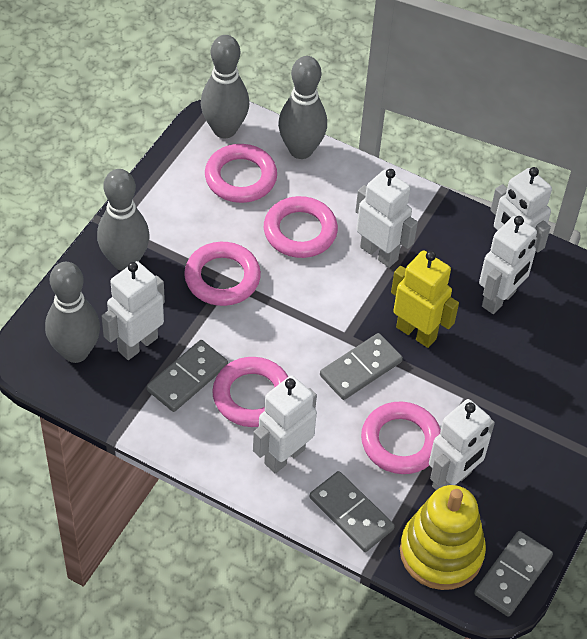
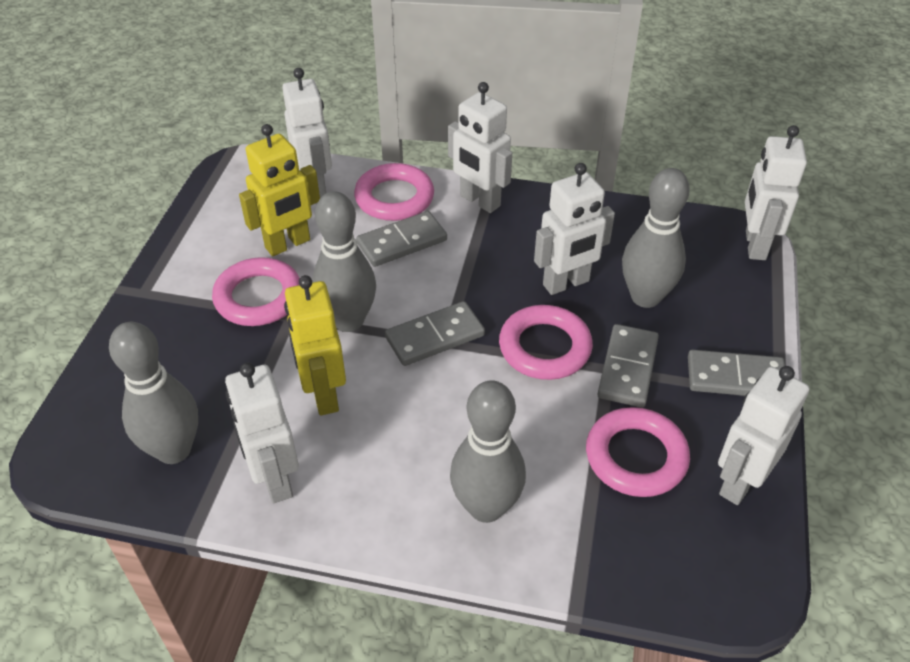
pink ring: [184,242,261,306] [205,144,277,203] [212,357,288,427] [264,196,338,258] [361,402,441,474] = 5 -> [212,257,300,326] [354,163,434,221] [499,305,593,380] [586,407,690,497] = 4
yellow robot: [391,251,459,348] = 1 -> [239,124,320,256] [284,275,346,416] = 2
yellow stacking toy: [400,485,486,590] = 1 -> none = 0

